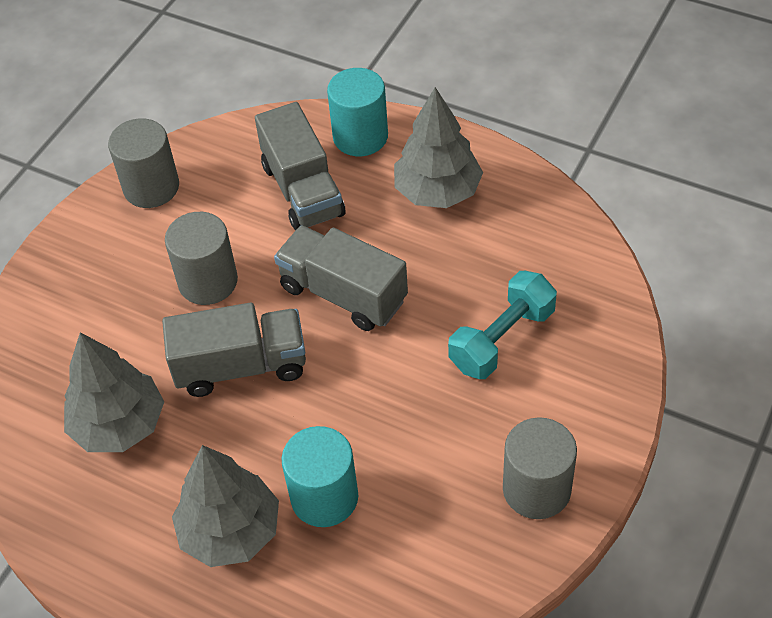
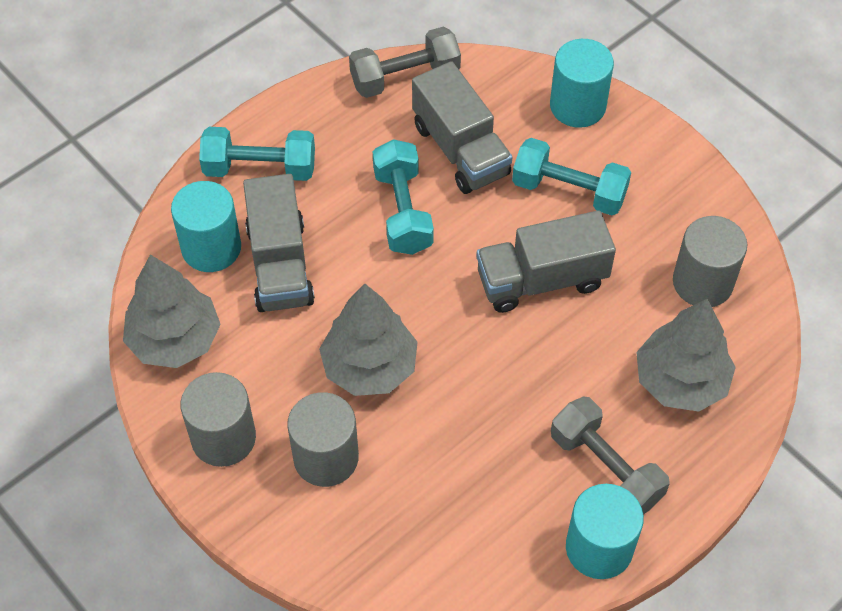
grey dumbbell: none = 0 -> [349,27,461,98] [551,397,670,514] = 2
turquoise cylinder: [281,426,358,527] [327,68,388,156] = 2 -> [171,181,241,272] [550,39,614,128] [566,484,644,579] = 3
turquoise dumbbell: [448,271,557,379] = 1 -> [199,127,315,181] [373,139,434,255] [512,138,631,215] = 3

